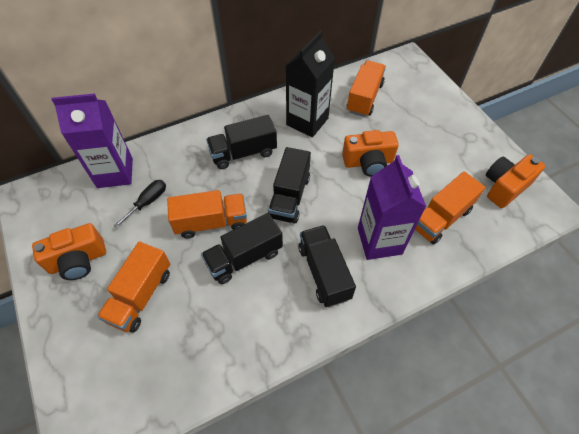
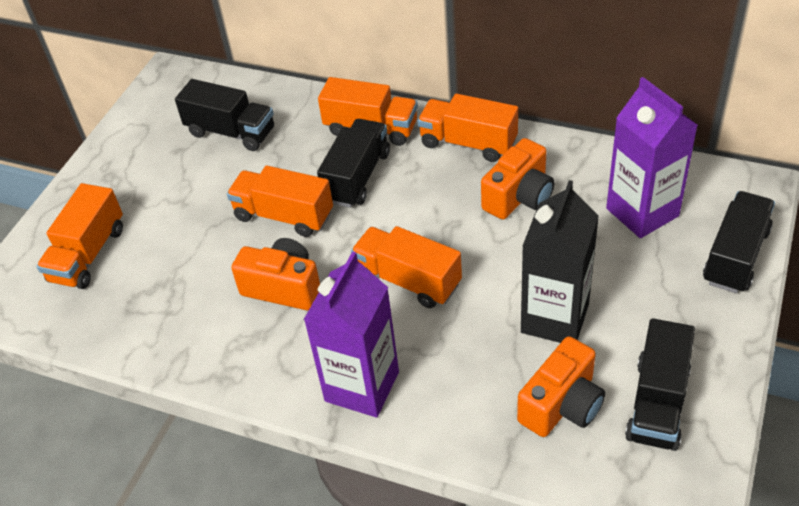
black screwdriver: [114,180,166,228] = 1 -> none = 0
orange truck: [97,242,170,333] [167,190,247,239] [347,61,386,117] [415,171,485,245] = 4 -> [37,183,123,289] [227,166,333,237] [318,77,418,146] [351,226,462,308] [417,94,518,162] = 5

